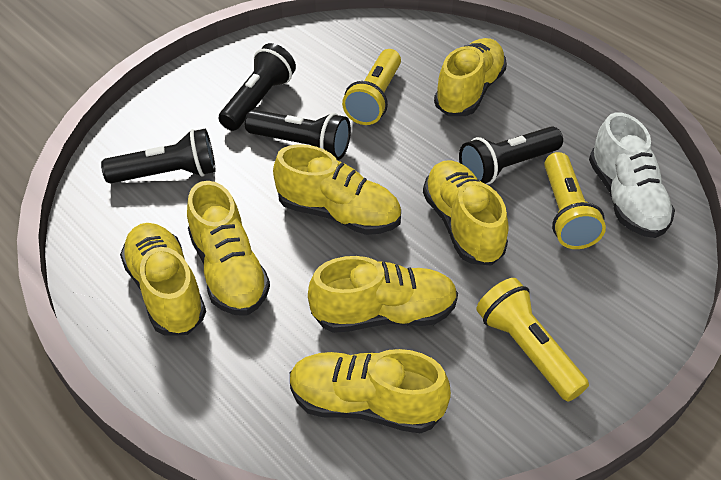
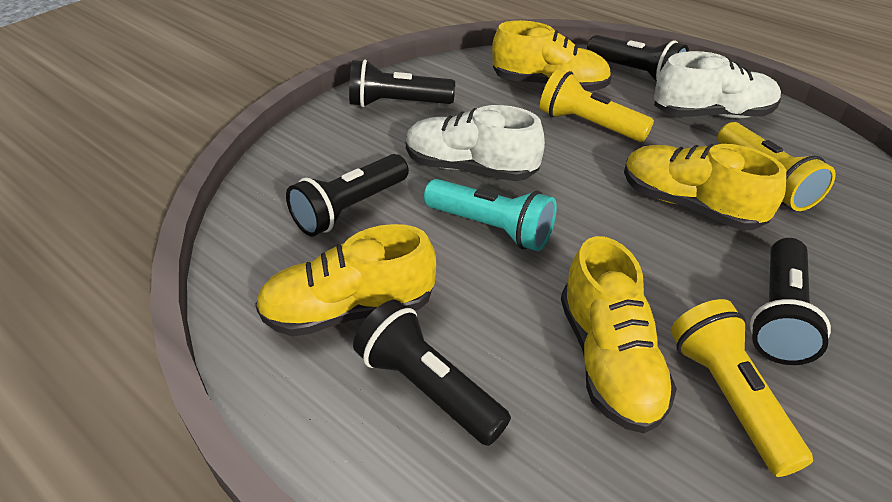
black flashlight: [101,129,215,183] [219,43,296,131] [245,110,351,160] [459,126,563,185] = 4 -> [286,154,409,236] [349,59,455,107] [353,300,511,446] [587,35,689,82] [750,238,831,365] = 5
turquoise flashlight: none = 0 -> [424,179,557,251] = 1
white shoe: [589,112,675,238] = 1 -> [406,105,545,181] [654,51,781,118] = 2
yellow shoe: [120,223,206,336] [187,181,270,316] [273,144,401,235] [290,349,451,434] [308,256,458,333] [423,160,508,266] [434,38,507,116] = 7 -> [255,224,436,337] [492,20,611,91] [561,236,677,433] [624,144,786,230] = 4

